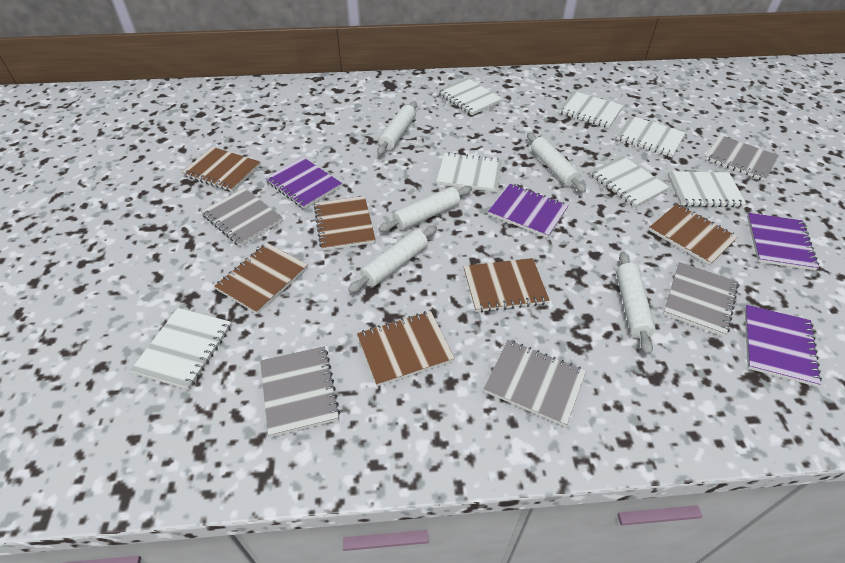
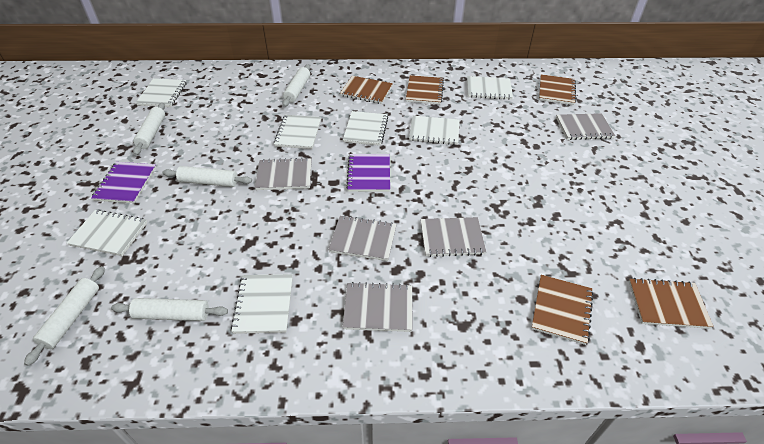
brown notebook: [182,147,261,192] [214,243,308,314] [314,196,375,251] [357,311,455,386] [463,258,550,312] [649,204,738,266] = 6 -> [340,76,393,104] [406,75,444,104] [531,275,593,345] [539,74,576,105] [629,278,713,329] = 5
purple notebook: [265,157,342,209] [488,184,569,238] [745,305,822,387] [747,213,819,271] = 4 -> [91,162,156,204] [346,154,390,192] = 2

